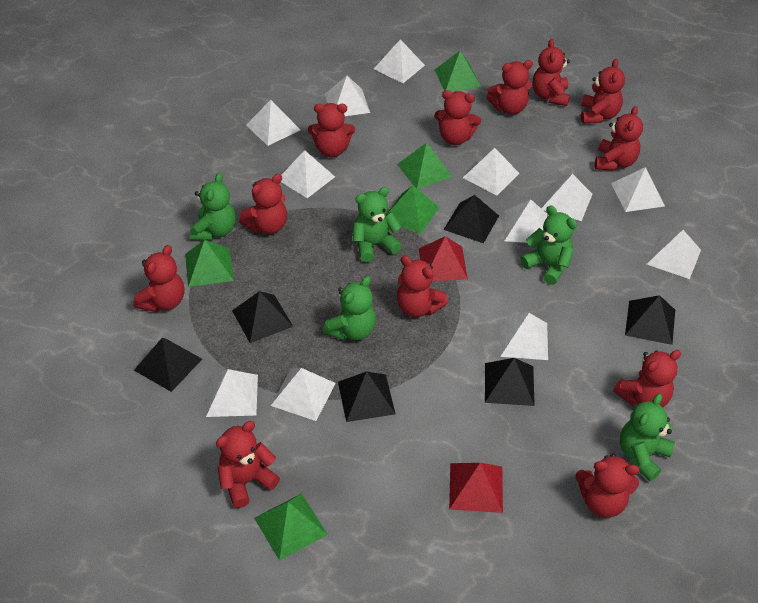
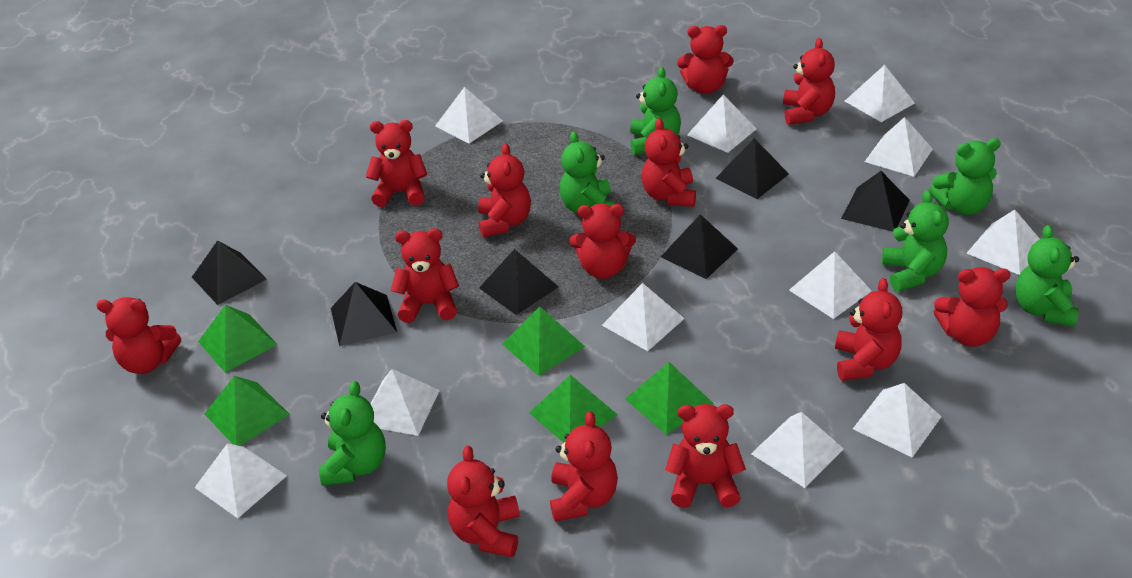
green teddy bear: [190,173,236,241] [323,276,376,341] [353,187,402,262] [520,205,577,285] [620,394,675,481] = 5 -> [319,381,386,486] [560,131,615,213] [630,67,681,155] [882,190,949,292] [929,138,1001,215] [1015,225,1079,327] = 6
red pyramid: [419,236,468,281] [449,463,503,513] = 2 -> none = 0
red teddy bear: [133,245,184,312] [216,421,280,508] [239,174,287,234] [308,103,355,157] [397,256,448,317] [435,90,481,145] [487,60,533,115] [532,39,570,106] [575,453,640,518] [581,59,625,124] [595,106,643,171] [613,350,681,407] = 12 -> [96,297,181,374] [366,120,427,207] [391,228,459,323] [447,446,520,557] [478,143,531,238] [550,411,618,522] [570,204,636,279] [642,118,696,207] [665,404,746,508] [677,25,734,94] [783,38,835,125] [835,278,902,381] [934,267,1011,347] = 13
white pyramid: [206,369,258,417] [246,100,300,146] [271,368,336,421] [281,150,335,198] [325,76,370,116] [374,39,425,83] [463,148,520,196] [500,313,548,360] [504,200,547,243] [541,174,592,221] [611,167,665,212] [647,230,701,279] = 12 -> [194,443,287,518] [371,369,440,436] [435,87,503,144] [602,283,685,351] [687,95,757,153] [751,412,844,488] [789,251,872,319] [845,65,915,122] [853,383,942,458] [865,117,933,177] [967,210,1040,275] = 11

